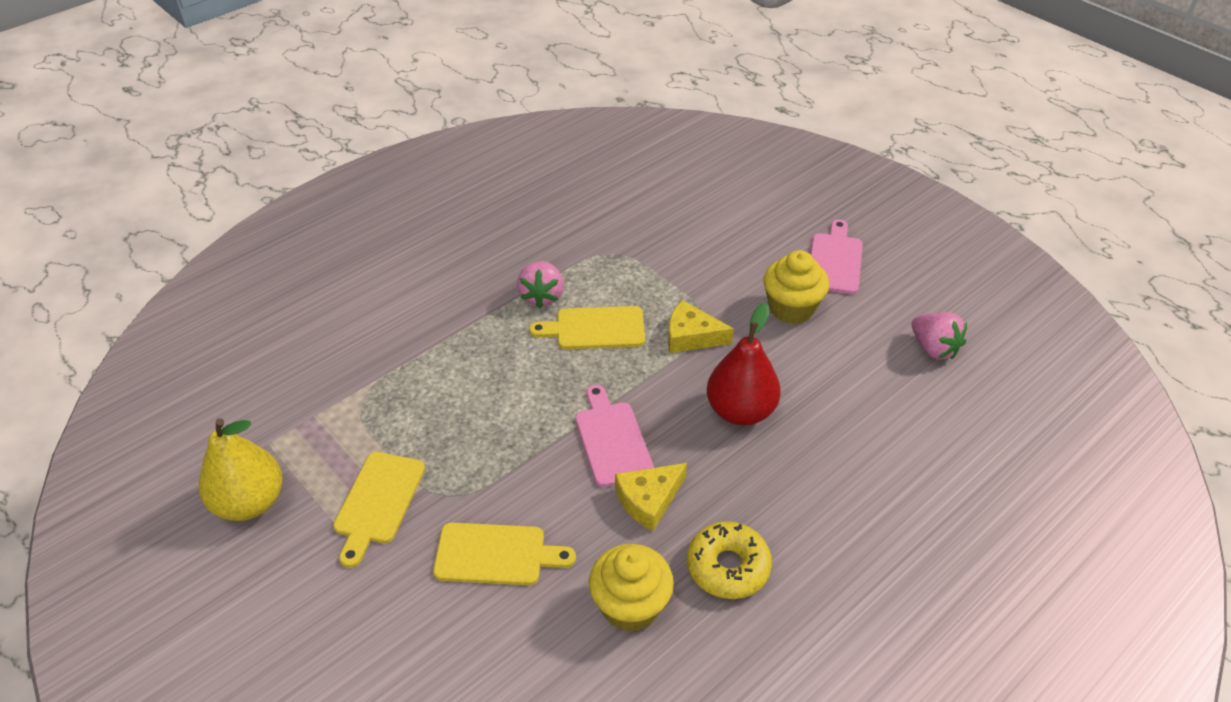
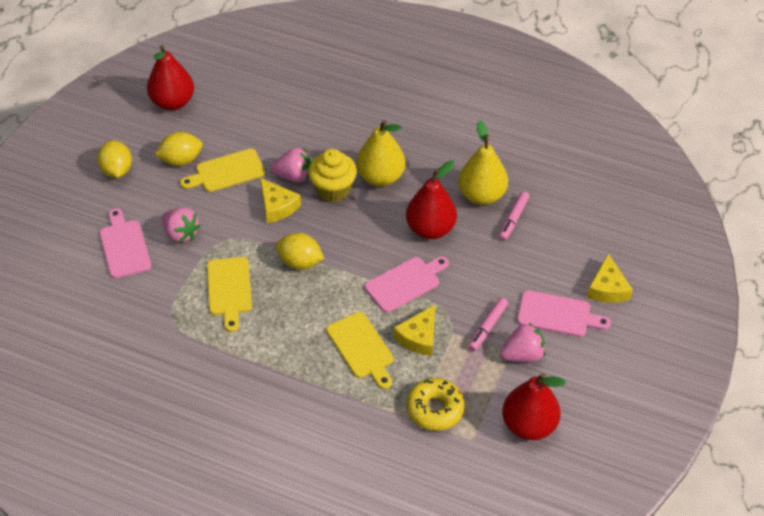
pink cutting board: [575,384,654,487] [811,219,863,294] = 2 -> [99,208,151,278] [365,256,449,313] [517,290,611,337] = 3
pink marker: none = 0 -> [468,298,508,351] [499,191,530,241] = 2
pink strawberry: [517,261,564,308] [912,312,967,360] = 2 -> [162,207,201,243] [271,148,311,183] [500,323,546,362] = 3
red pear: [707,302,781,426] = 1 -> [147,45,194,110] [406,161,457,239] [502,373,566,440] = 3
yellow cheese: [615,463,687,531] [668,300,734,353] = 2 -> [260,178,301,223] [393,304,436,356] [587,253,633,303] = 3
yellow cupcake: [589,544,674,632] [763,250,829,324] = 2 -> [308,149,357,202] = 1
yellow lemon: none = 0 -> [97,140,132,178] [154,132,203,166] [276,233,325,269] = 3
yellow pear: [199,418,283,521] = 1 -> [356,120,406,186] [458,120,508,205] = 2

